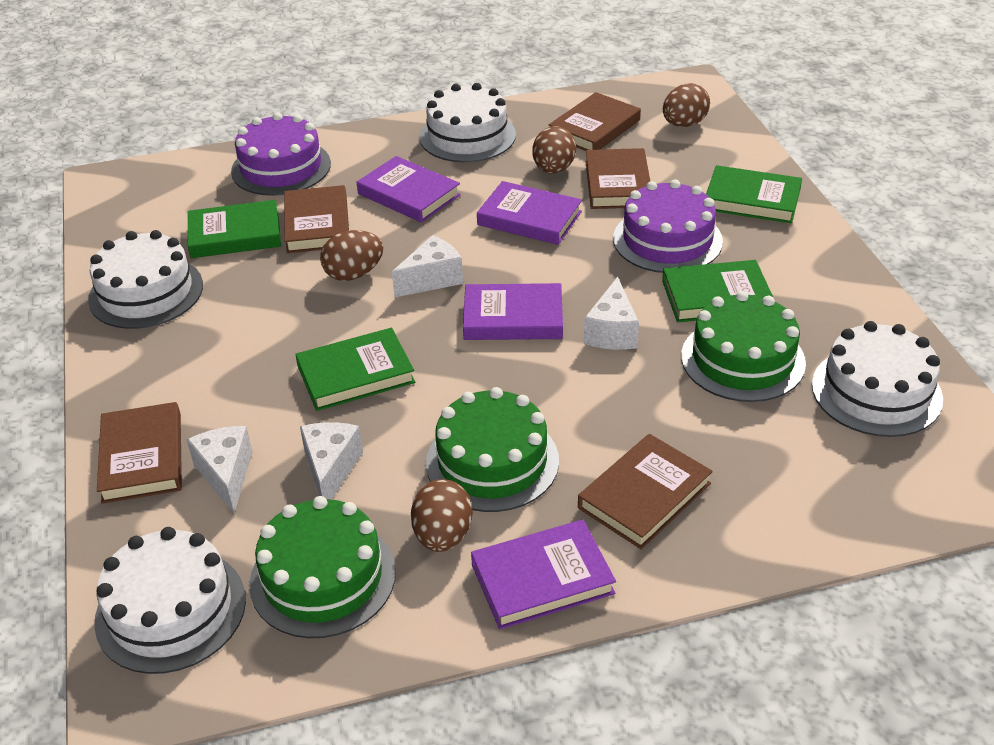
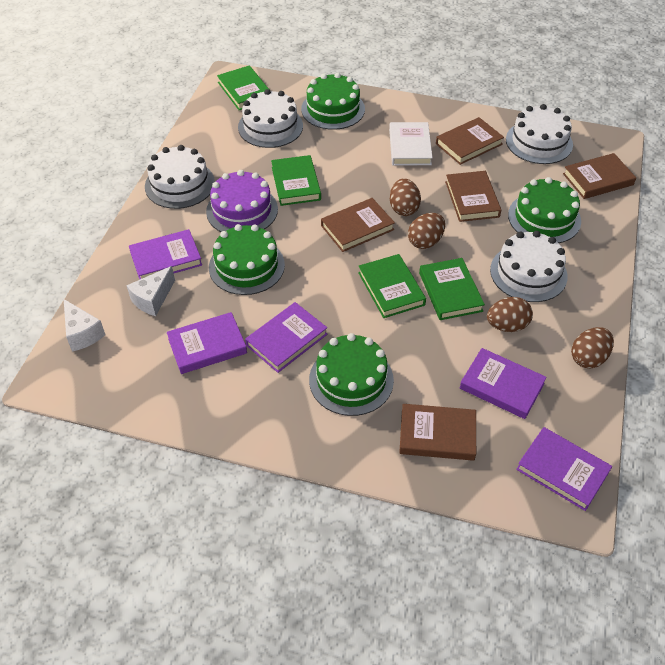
green cake: [249,496,396,638] [426,387,559,512] [681,291,806,402] = 3 -> [209,224,285,295] [301,73,365,130] [309,333,394,416] [508,177,581,243] = 4
purple book: [357,156,461,223] [463,283,563,340] [471,519,616,629] [477,181,582,245] = 4 -> [129,229,202,279] [167,312,247,374] [245,302,327,373] [460,348,547,419] [516,427,612,511] = 5
purple cake: [231,112,331,196] [613,179,723,273] = 2 -> [206,170,278,232] = 1
white book: none = 0 -> [389,122,433,165] = 1
white cheese: [187,426,252,513] [300,422,363,500] [392,235,463,297] [584,277,639,350] = 4 -> [64,299,105,352] [126,266,175,316] = 2

